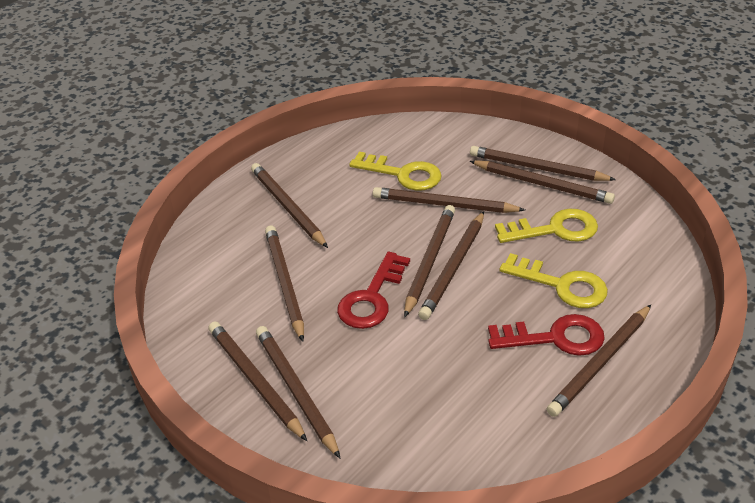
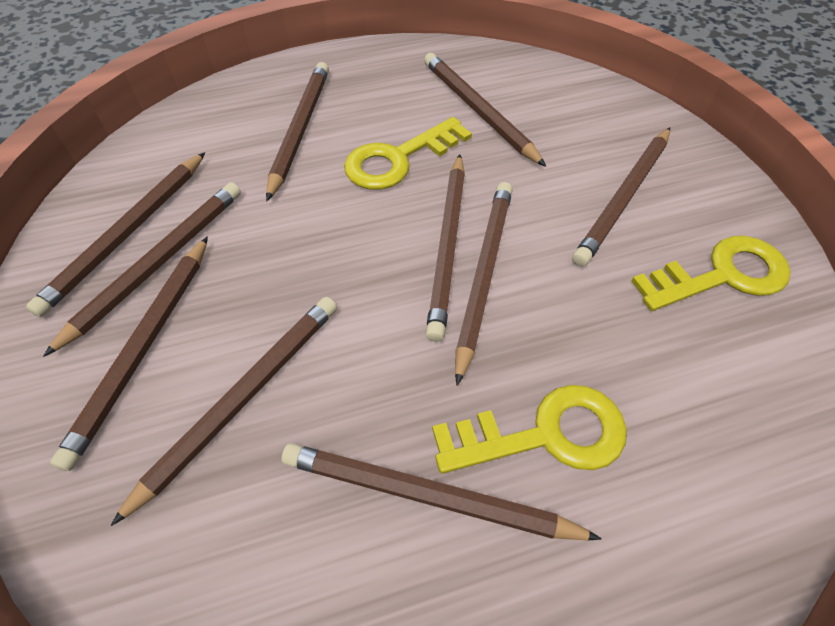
red key: [337,252,410,329] [488,314,605,356] = 2 -> none = 0

